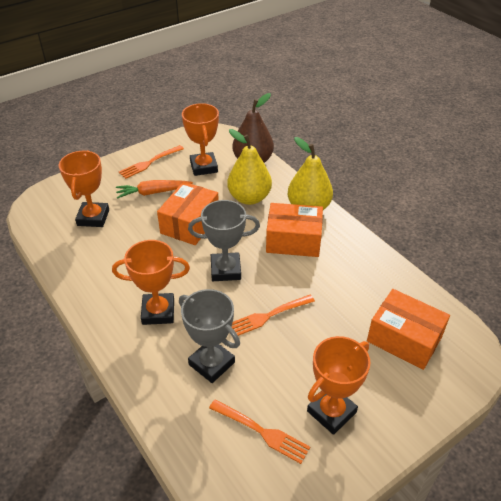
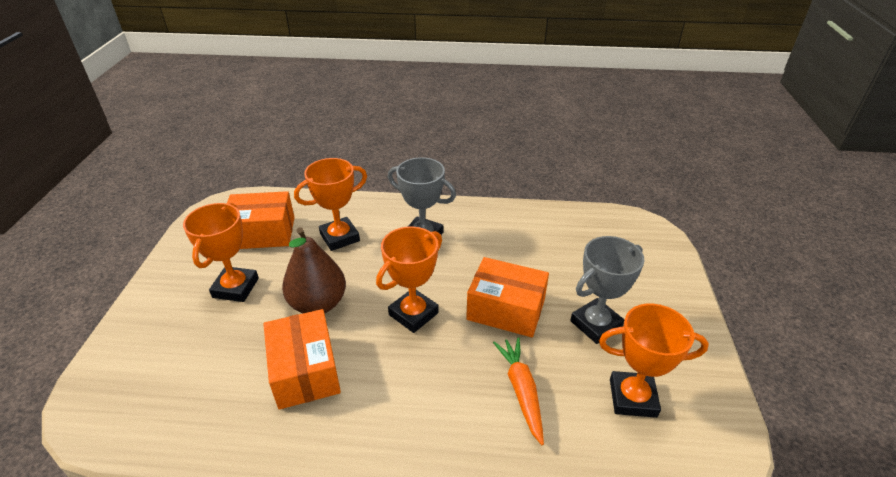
orange fork: [119,145,184,179] [209,399,310,464] [232,295,315,336] = 3 -> none = 0
yellow pear: [227,129,272,205] [287,137,333,210] = 2 -> none = 0

